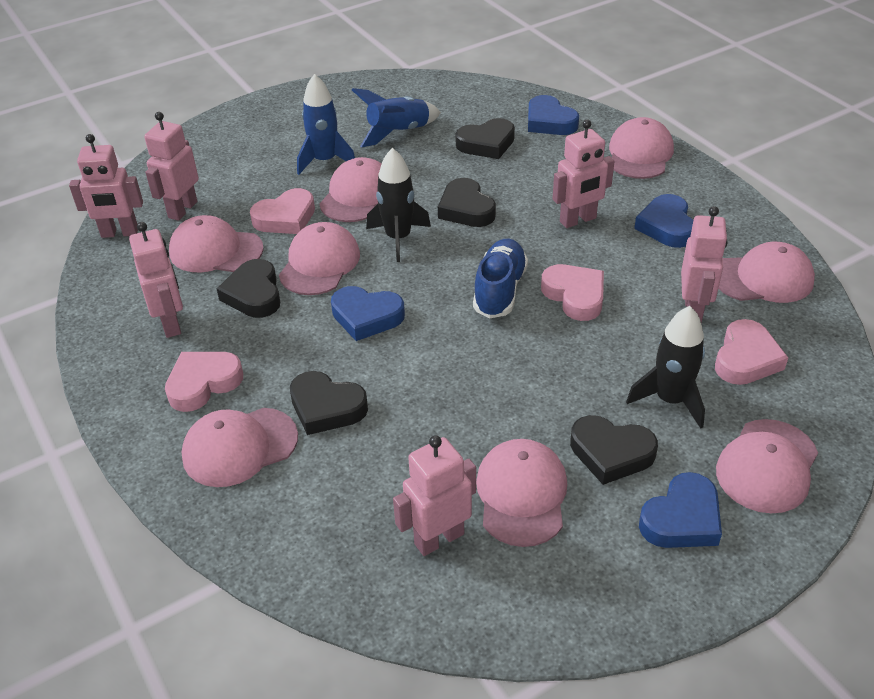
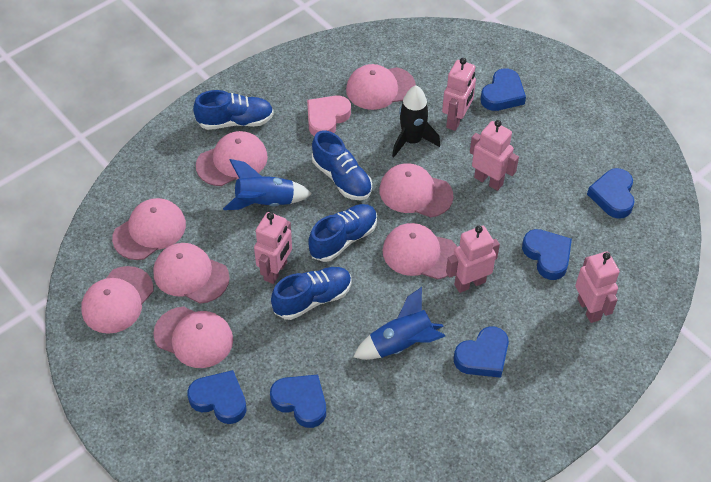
black heart: [217,259,280,318] [290,371,368,435] [438,178,496,227] [456,118,515,159] [570,415,658,485] = 5 -> none = 0
black rocket: [366,148,431,262] [626,306,705,429] = 2 -> [392,85,440,157] = 1
blue heart: [331,286,405,341] [528,95,579,135] [634,194,693,248] [639,472,722,548] = 4 -> [187,370,247,424] [270,375,326,428] [454,327,509,378] [480,68,526,111] [522,229,572,280] [587,168,635,219] = 6
blue shoe: [473,239,528,318] = 1 -> [193,90,274,130] [271,267,352,320] [308,204,377,262] [312,130,372,200] = 4
pink heart: [165,352,243,412] [250,188,315,234] [541,264,604,321] [715,319,788,385] = 4 -> [307,95,351,136] = 1
pink robot: [69,134,143,238] [129,222,183,338] [144,112,199,221] [393,435,476,556] [552,119,615,228] [681,206,728,323] = 6 -> [254,212,292,284] [442,58,476,131] [446,226,500,293] [470,120,519,191] [575,251,620,323] = 5

